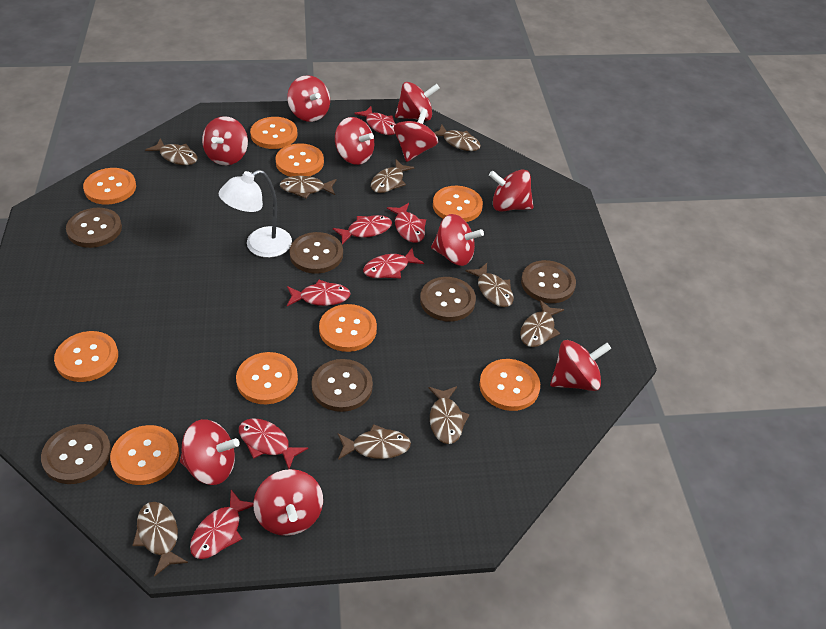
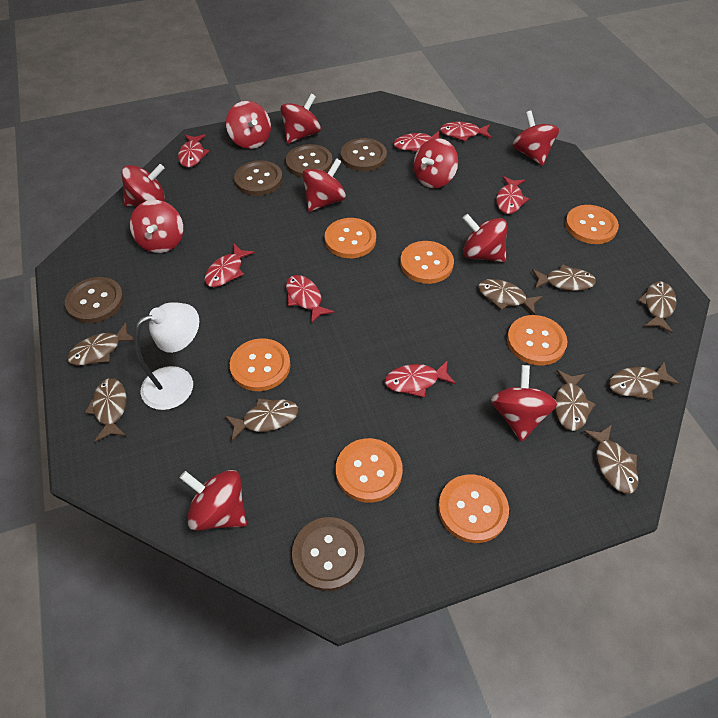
brown button: [41,424,111,484] [66,208,122,248] [289,232,343,274] [311,359,373,412] [420,277,476,322] [521,260,576,303] = 6 -> [65,277,124,323] [234,160,283,196] [286,144,333,178] [292,517,365,591] [341,138,387,171] = 5
orange button: [54,331,118,382] [83,168,136,205] [110,425,179,485] [236,352,298,404] [250,117,298,149] [275,143,324,177] [319,304,377,352] [433,186,483,222] [480,359,540,411] = 9 -> [230,338,291,391] [325,218,376,258] [336,438,403,503] [400,241,454,284] [438,474,509,543] [507,315,567,365] [565,205,619,244] = 7

